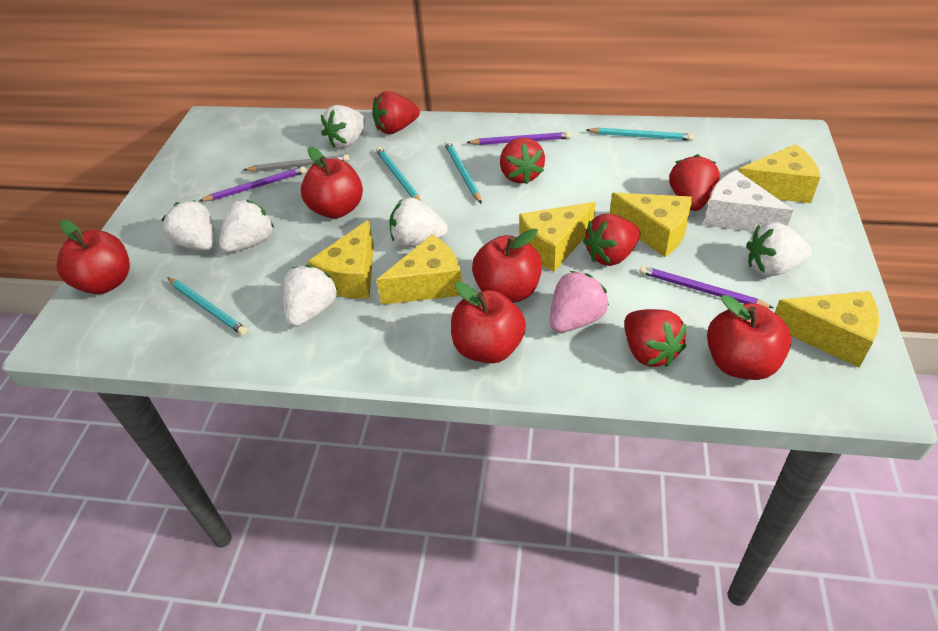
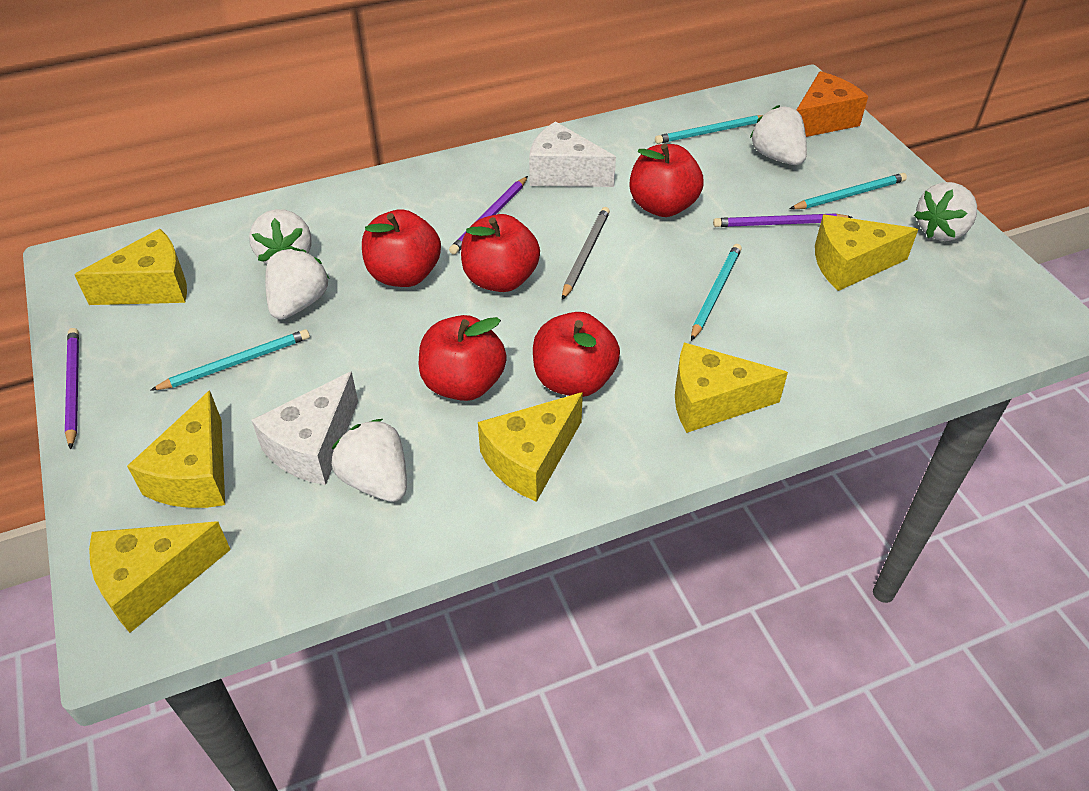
orange cheese: none = 0 -> [797,71,868,137] = 1
pink strawberry: [550,271,609,332] = 1 -> none = 0
red strawberry: [372,91,420,134] [500,138,545,184] [583,214,640,266] [624,309,686,367] [669,154,720,211] = 5 -> none = 0
white cheese: [703,170,793,232] = 1 -> [251,371,358,485] [529,121,616,187] = 2
white strawberry: [161,200,215,250] [219,200,274,252] [283,265,337,327] [321,105,365,148] [389,197,448,247] [746,222,812,276] = 6 -> [249,209,311,264] [265,248,330,320] [332,419,407,502] [750,105,807,165] [914,182,977,241] = 5

